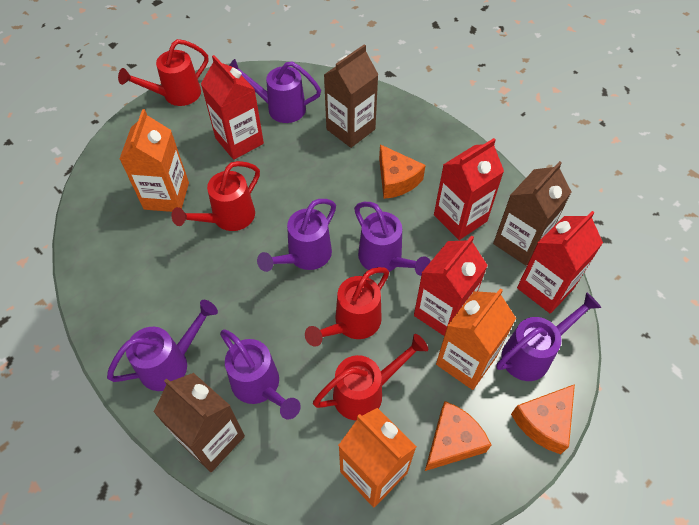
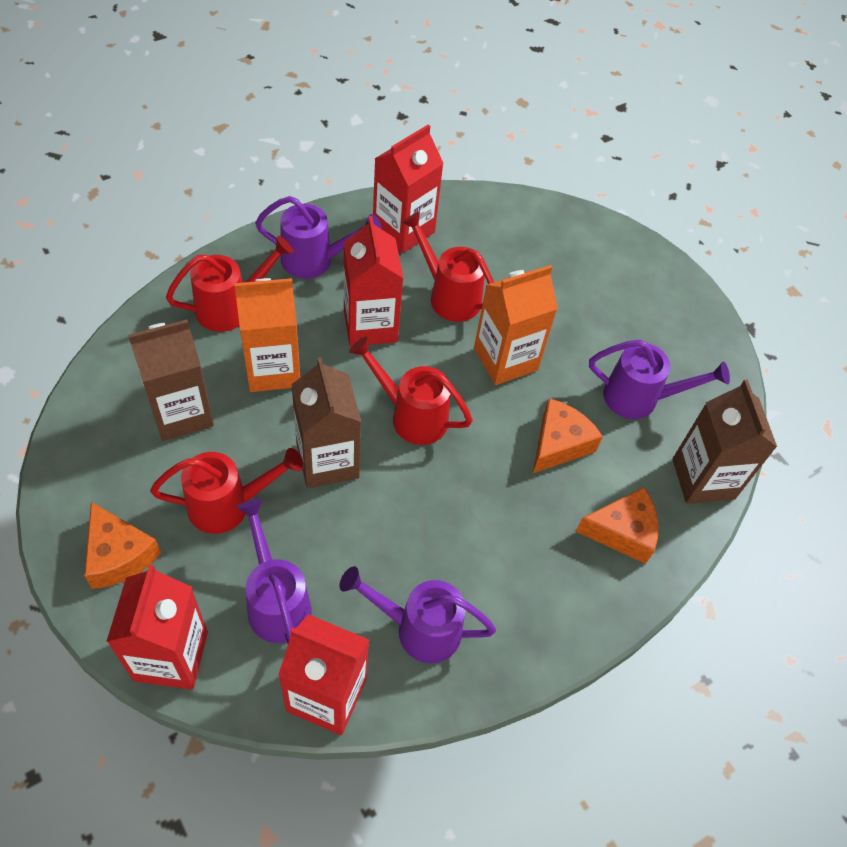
orange carton: [120,109,189,212] [338,408,417,507] [436,288,516,390] = 3 -> [234,278,300,392] [474,265,558,385] = 2
purple watering can: [107,300,218,391] [220,330,301,420] [229,59,321,123] [257,199,336,272] [354,202,431,276] [496,292,601,381] = 6 -> [237,499,312,644] [255,196,382,279] [339,566,496,663] [589,339,730,419] = 4

